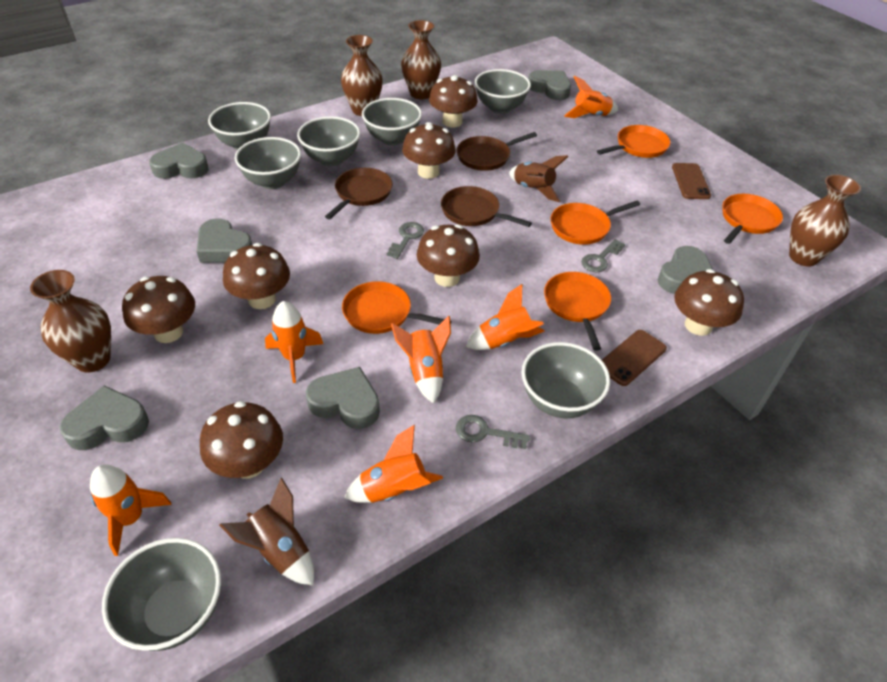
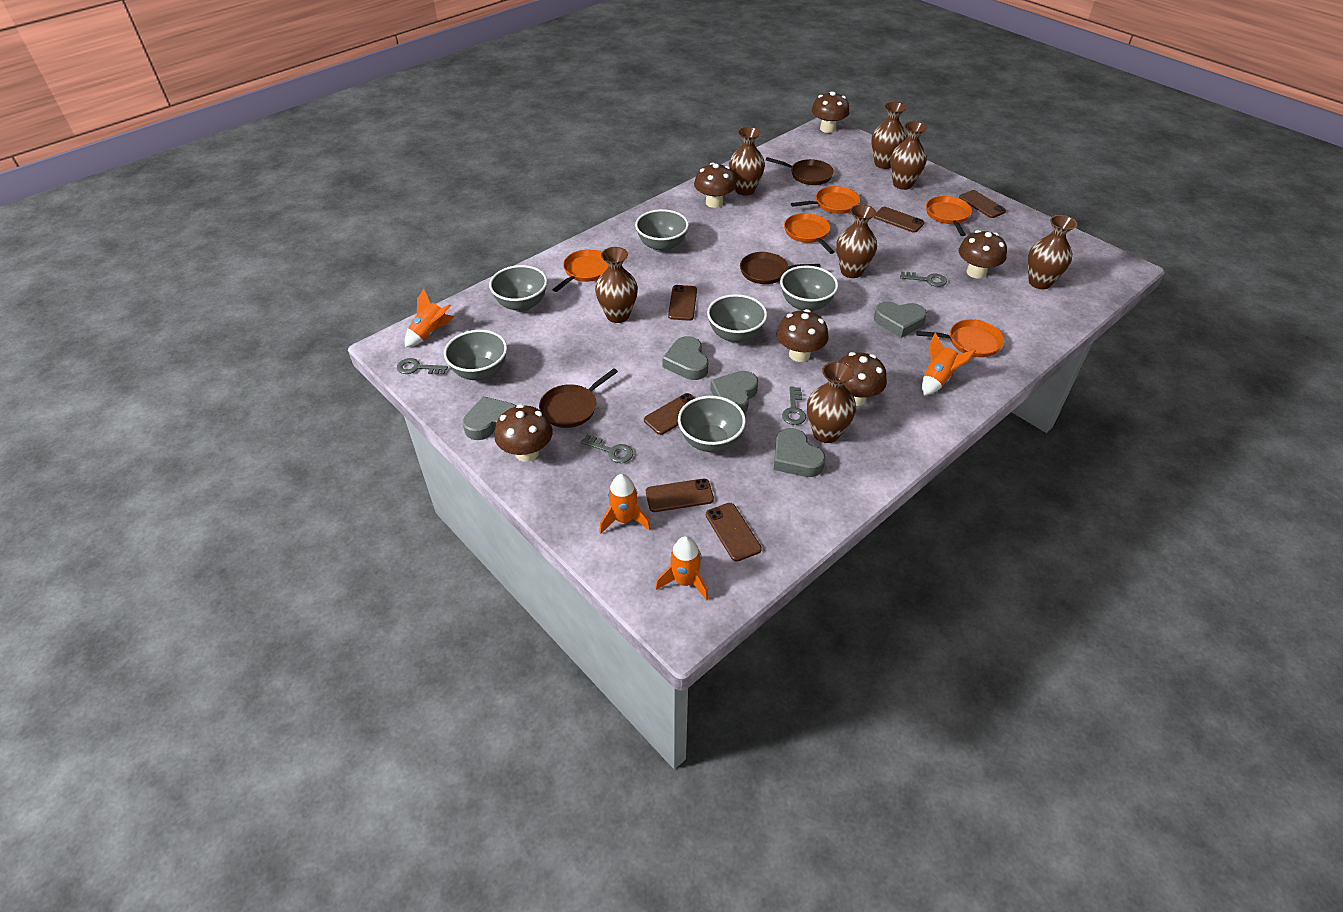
brown mushroom: [122,276,195,343] [200,401,283,478] [223,243,290,309] [402,122,456,179] [417,224,480,287] [429,75,478,128] [674,269,744,336] = 7 -> [494,404,553,462] [694,163,736,208] [777,309,828,362] [812,92,849,133] [838,352,887,406] [959,230,1007,279] = 6
brown phone: [602,330,667,386] [672,163,711,199] = 2 -> [644,393,695,435] [646,479,714,512] [668,285,697,321] [706,503,762,562] [874,207,924,233] [959,190,1006,218] = 6
brown rocket: [219,478,314,585] [509,155,568,202] = 2 -> none = 0
brown vase: [30,270,111,373] [341,35,383,116] [401,20,441,99] [789,175,861,266] = 4 -> [595,247,638,323] [729,127,765,196] [807,361,856,443] [836,204,877,278] [871,102,907,169] [890,121,927,190] [1028,215,1077,289] = 7
grey bowl: [102,538,221,651] [208,102,271,150] [235,137,301,189] [297,116,360,166] [362,98,422,146] [475,69,531,114] [522,342,610,418] = 7 -> [444,330,507,381] [489,265,547,312] [635,209,689,252] [678,396,746,452] [707,294,767,343] [780,266,838,312] = 6
grey heart: [60,385,149,450] [149,143,209,179] [197,218,252,263] [306,367,380,429] [528,70,571,100] [658,246,713,294] = 6 -> [463,396,516,440] [662,336,708,380] [710,371,758,413] [774,428,825,477] [874,302,927,338] = 5
grey key: [387,222,424,259] [456,415,530,449] [581,239,625,272] = 3 -> [397,358,448,375] [581,435,633,463] [782,386,806,425] [900,271,947,287] = 4
orange rocket: [90,464,172,556] [265,301,323,383] [344,425,443,503] [391,316,451,404] [466,284,545,350] [564,76,618,118] = 6 -> [405,288,455,347] [599,474,651,534] [655,536,708,600] [922,333,976,396] = 4

